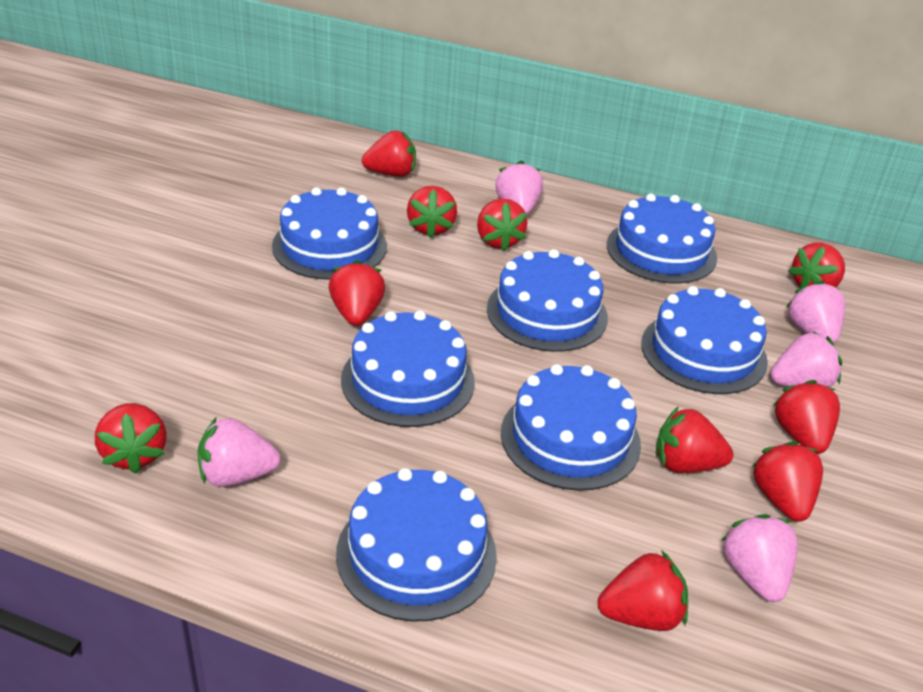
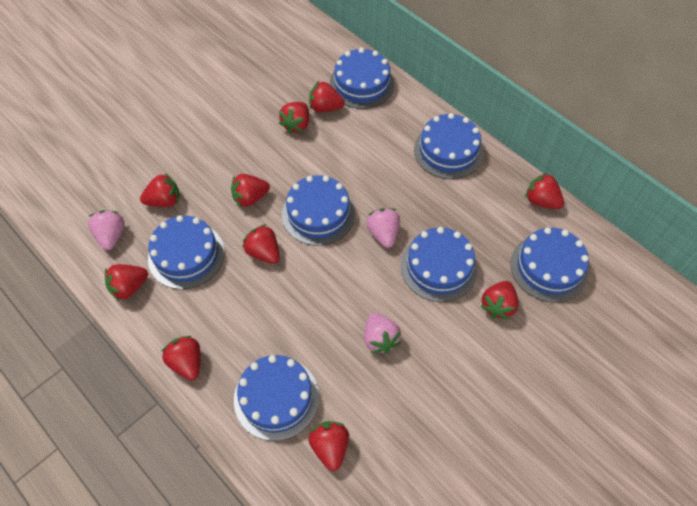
pink strawberry: [198,418,280,487] [495,160,543,214] [721,514,798,602] [770,332,842,387] [786,281,845,343] = 5 -> [88,210,125,250] [364,313,401,354] [366,208,400,248] = 3

